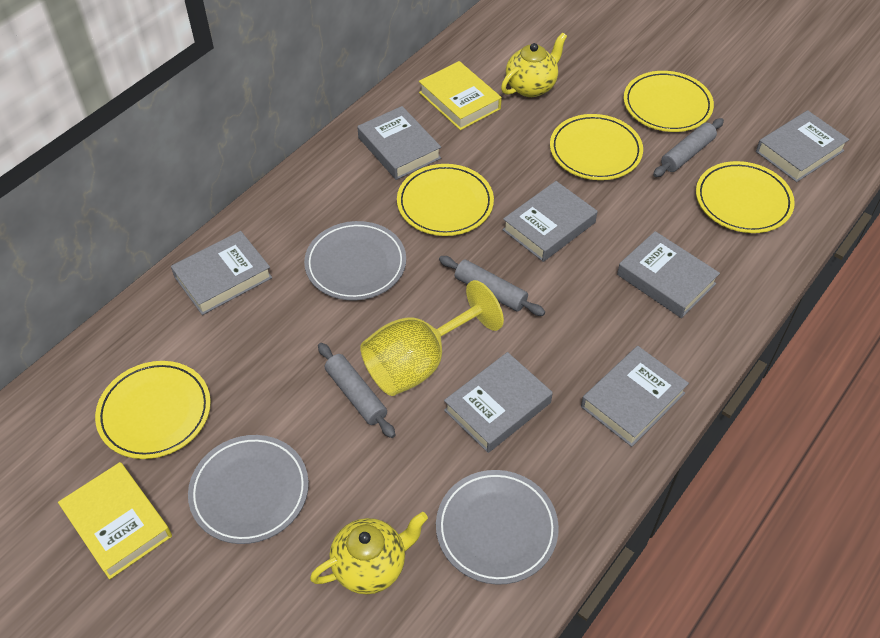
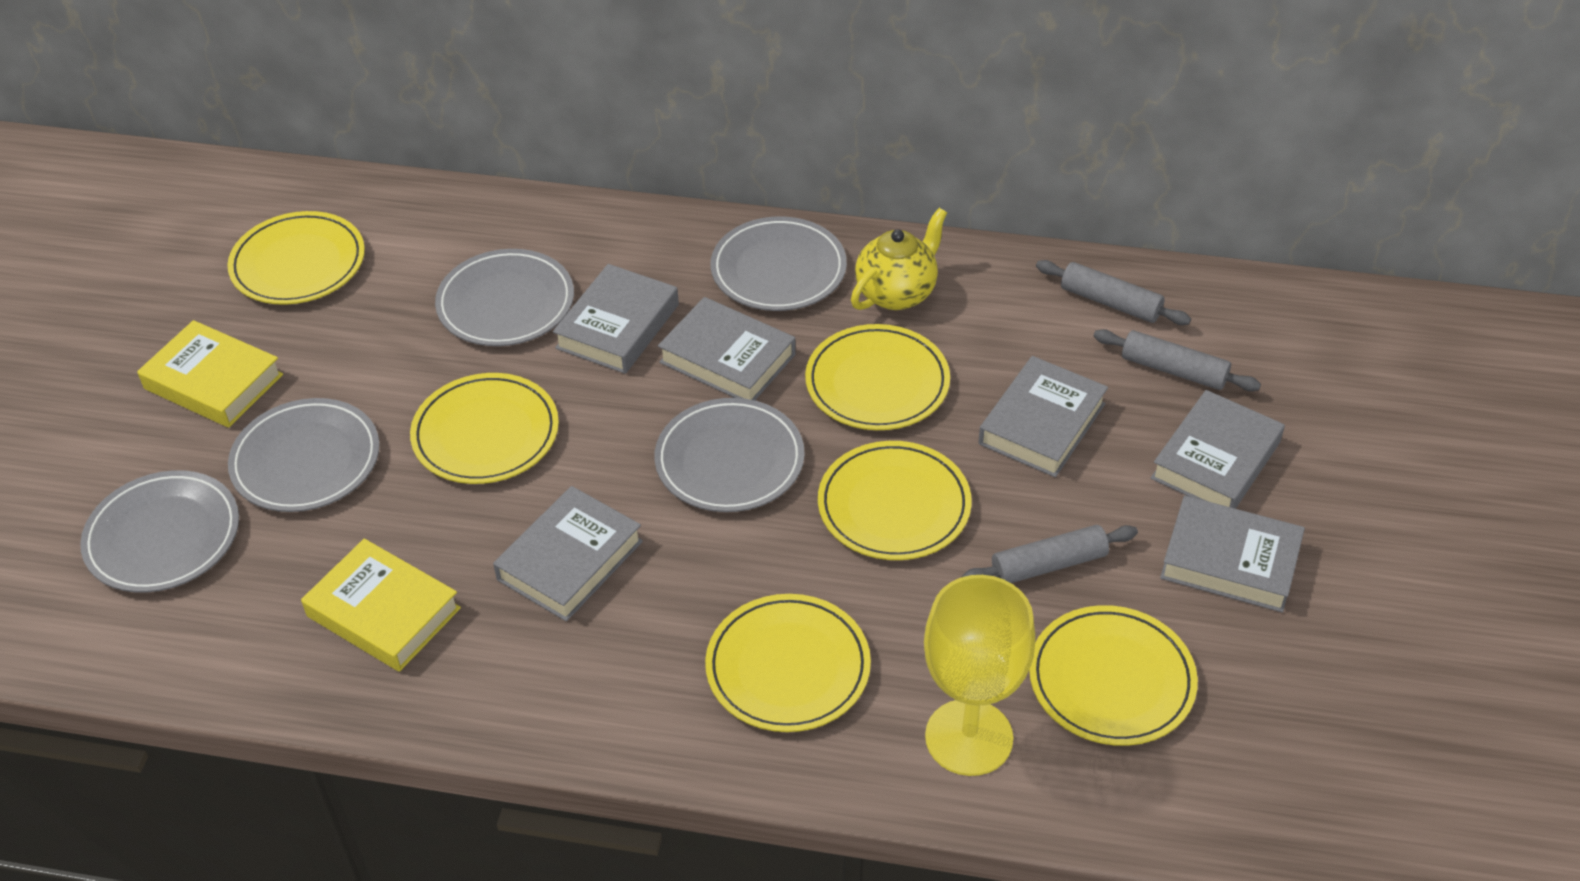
grey book: [171,231,272,315] [357,106,441,180] [444,352,553,453] [502,181,597,262] [581,346,689,447] [617,231,720,318] [756,110,849,182] = 7 -> [493,486,643,621] [553,264,679,374] [658,297,796,400] [978,356,1108,477] [1151,390,1285,509] [1160,495,1305,612] = 6
grey plate: [188,435,309,544] [304,221,406,301] [436,470,559,585] = 3 -> [80,470,239,593] [228,398,380,512] [435,249,574,346] [654,398,805,512] [710,216,847,311] = 5
yellow plate: [95,361,211,459] [397,164,494,236] [550,114,643,180] [624,71,714,132] [696,161,795,233] = 5 -> [227,211,365,305] [410,373,559,484] [705,594,871,732] [805,324,950,430] [818,441,972,560] [1029,605,1198,746] = 6
yellow teapot: [310,512,428,594] [501,32,567,97] = 2 -> [851,208,947,310] = 1

